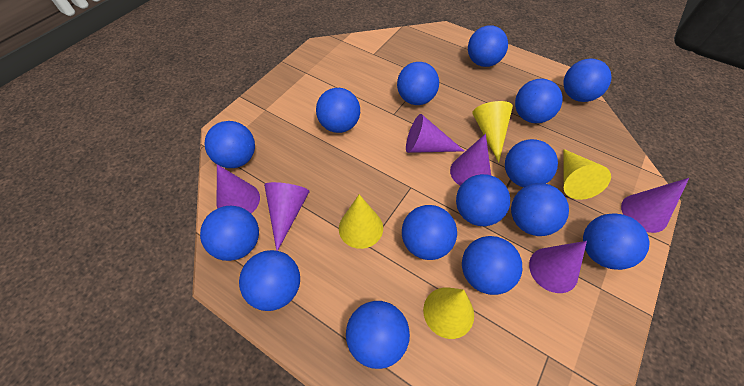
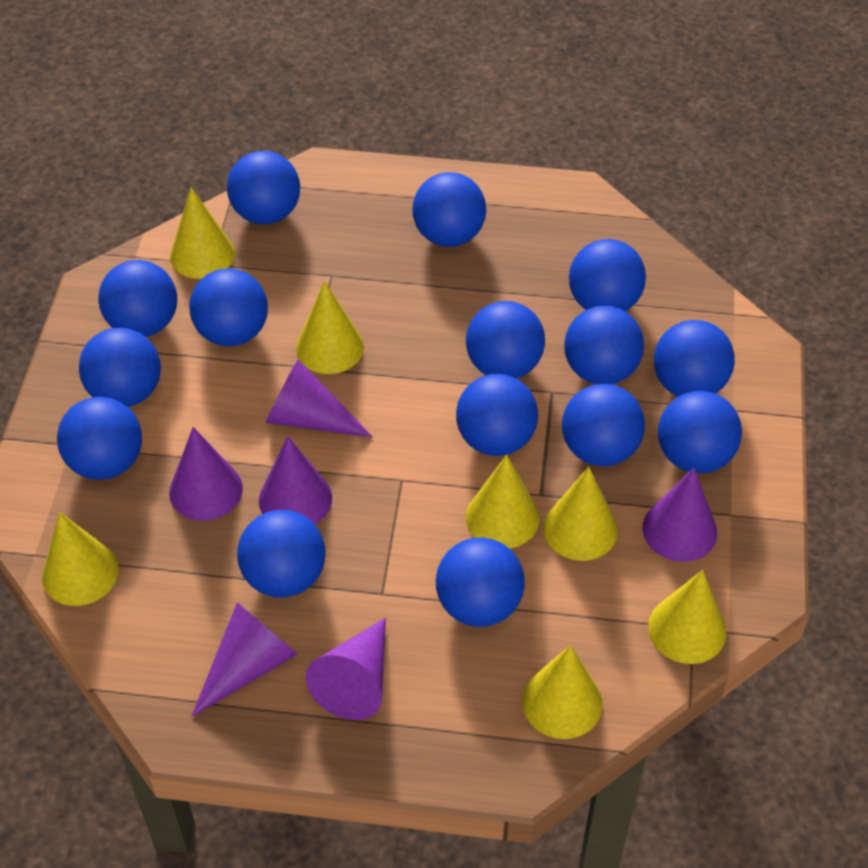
yellow cone: [339,194,383,249] [423,288,474,339] [472,101,513,162] [563,149,611,200] = 4 -> [42,512,119,606] [170,187,235,279] [296,281,364,374] [465,455,540,549] [522,645,603,739] [543,467,618,561] [648,570,727,664] = 7

